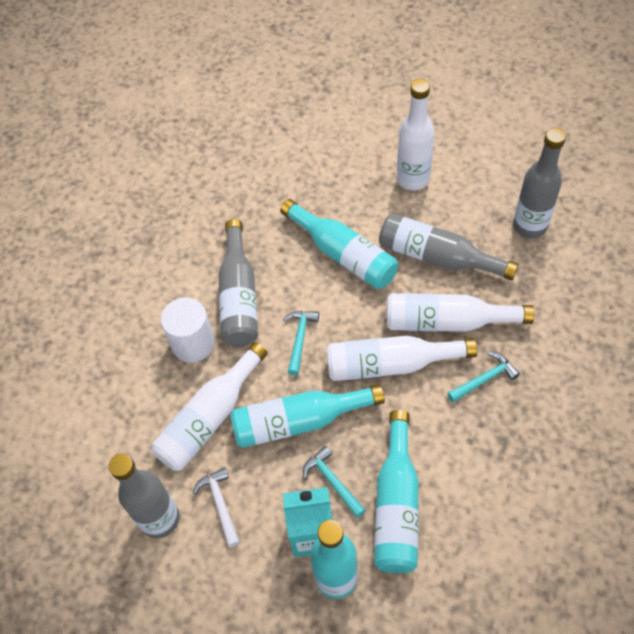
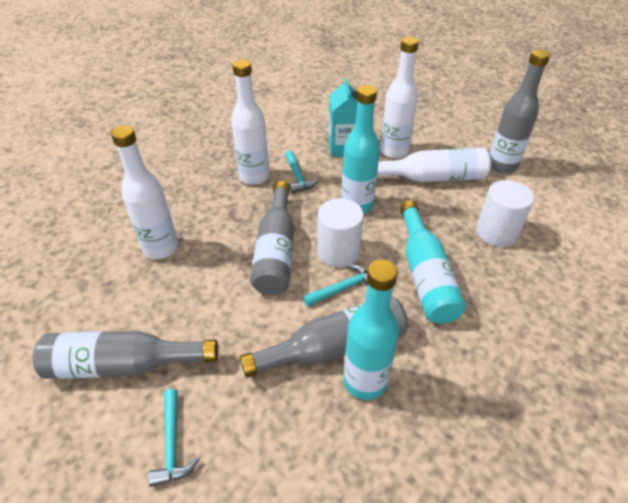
turquoise bottle: [230,384,385,448] [280,199,398,289] [310,520,358,599] [374,410,419,573] = 4 -> [341,85,380,213] [344,260,399,400] [400,201,466,324] = 3
white cylinder: [161,298,215,363] = 1 -> [317,198,364,267] [476,180,534,247] = 2
white hammer: [192,467,240,547] = 1 -> none = 0

